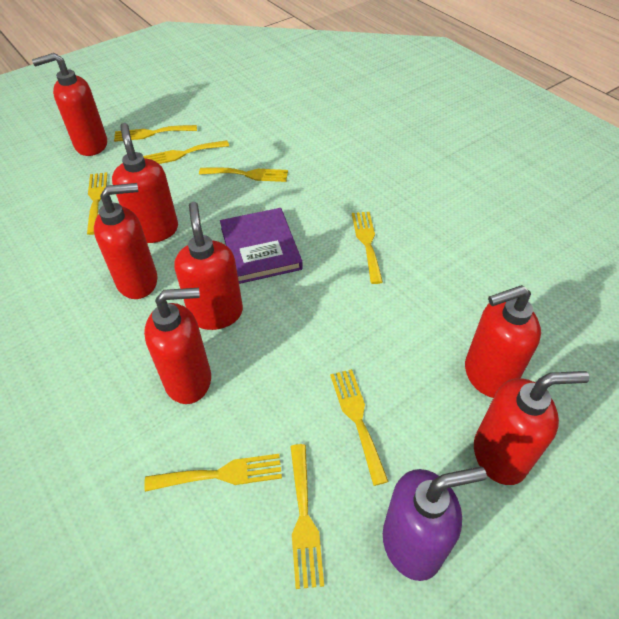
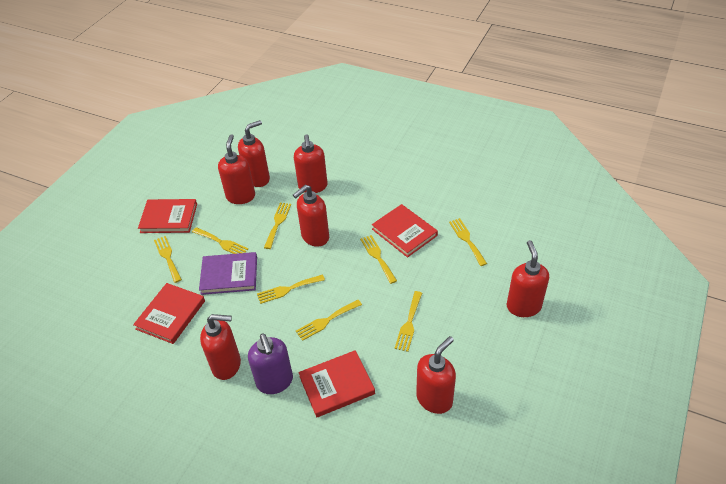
red book: none = 0 -> [133,283,205,344] [138,199,197,233] [299,350,375,417] [372,204,438,258] = 4

